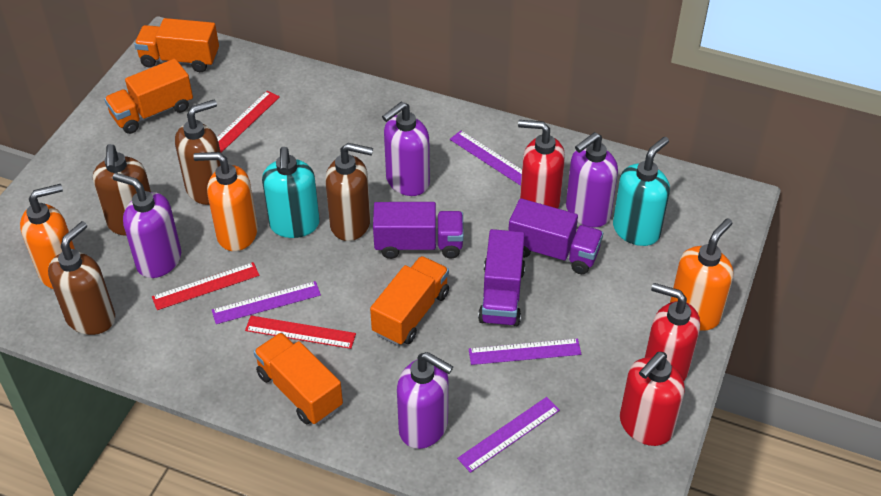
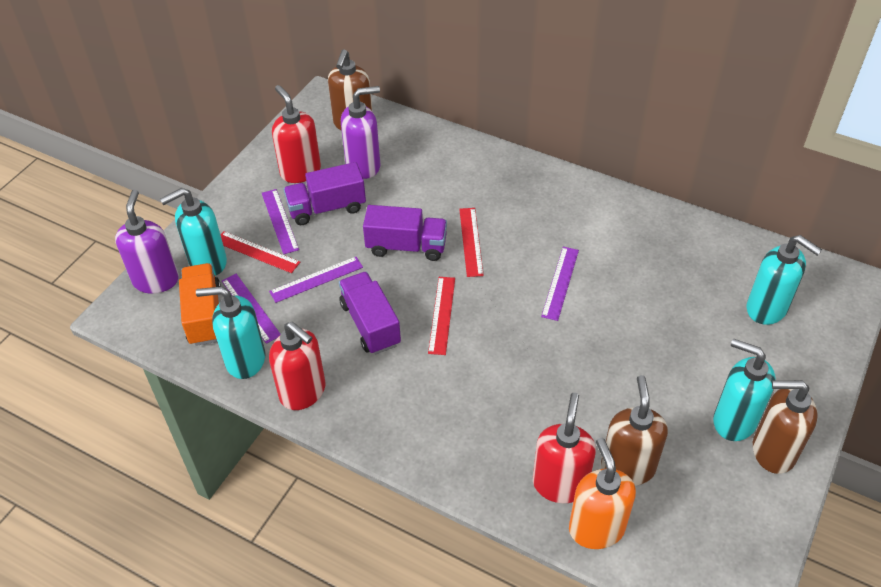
brown soap dispenser: [48,221,115,335] [93,144,151,236] [175,100,221,205] [325,143,373,241] = 4 -> [328,49,373,131] [601,375,668,486] [753,380,818,474] = 3
orange soap dispenser: [20,184,75,289] [193,152,258,251] [670,218,733,331] = 3 -> [569,438,636,549] = 1
orange truck: [104,59,193,134] [134,18,219,72] [254,332,343,424] [370,256,449,346] = 4 -> [179,263,221,346] = 1
purple soap dispenser: [113,173,181,278] [382,102,430,196] [397,352,453,449] [566,132,618,227] = 4 -> [115,190,179,294] [341,86,381,179] = 2
turquoise soap dispenser: [262,147,320,238] [613,137,670,246] = 2 -> [160,188,227,276] [196,286,265,379] [713,338,776,441] [746,235,822,325] = 4

